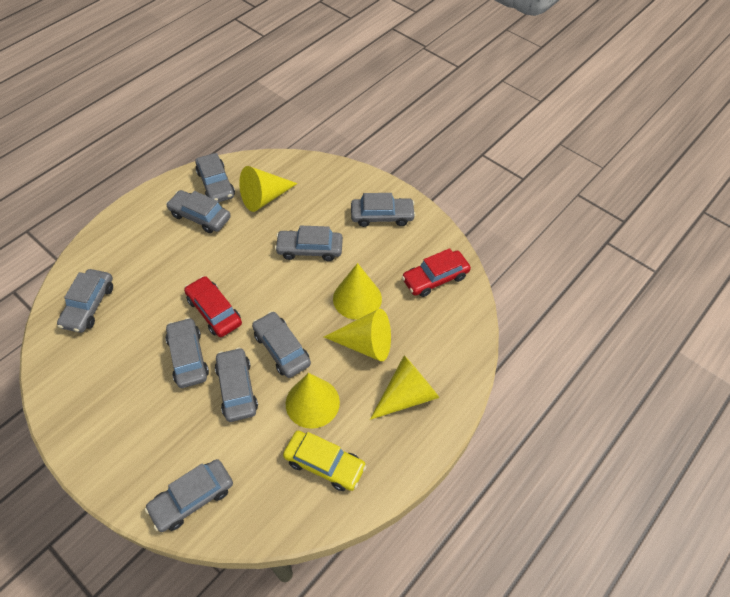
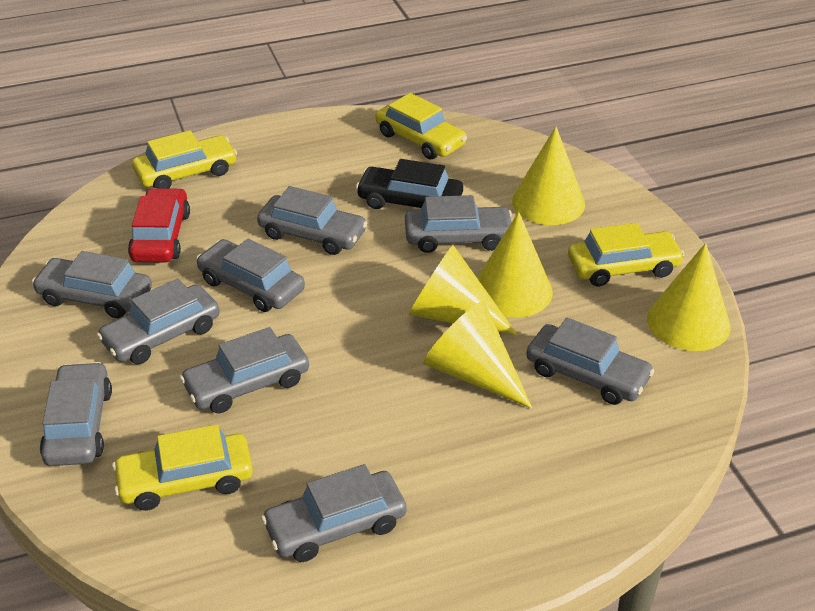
black car: none = 0 -> [356,159,463,209] = 1
red car: [184,276,242,337] [402,248,471,297] = 2 -> [128,188,190,262] = 1
yellow car: [283,431,367,491] = 1 -> [112,424,253,511] [132,130,237,188] [376,93,467,159] [568,223,685,287] = 4

